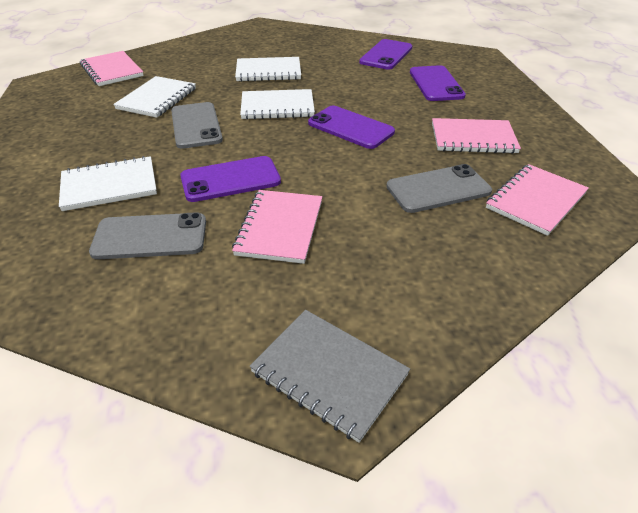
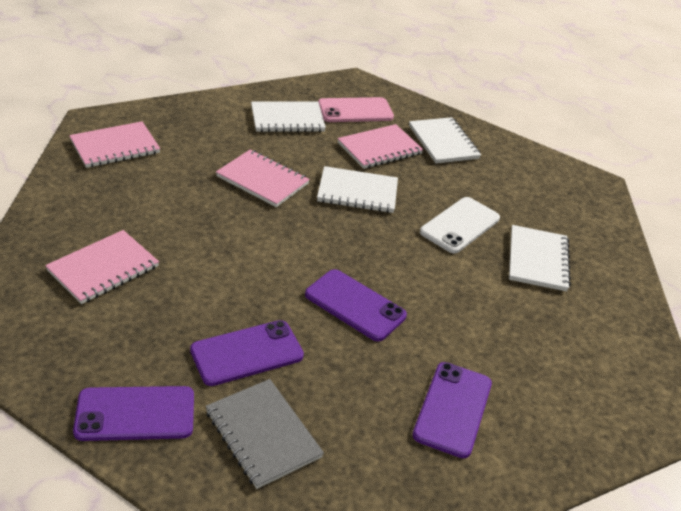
grey phone: [89,212,206,259] [171,102,223,149] [386,164,492,213] = 3 -> none = 0
pink phone: none = 0 -> [318,97,394,122] = 1
white phone: none = 0 -> [420,197,500,253] = 1

